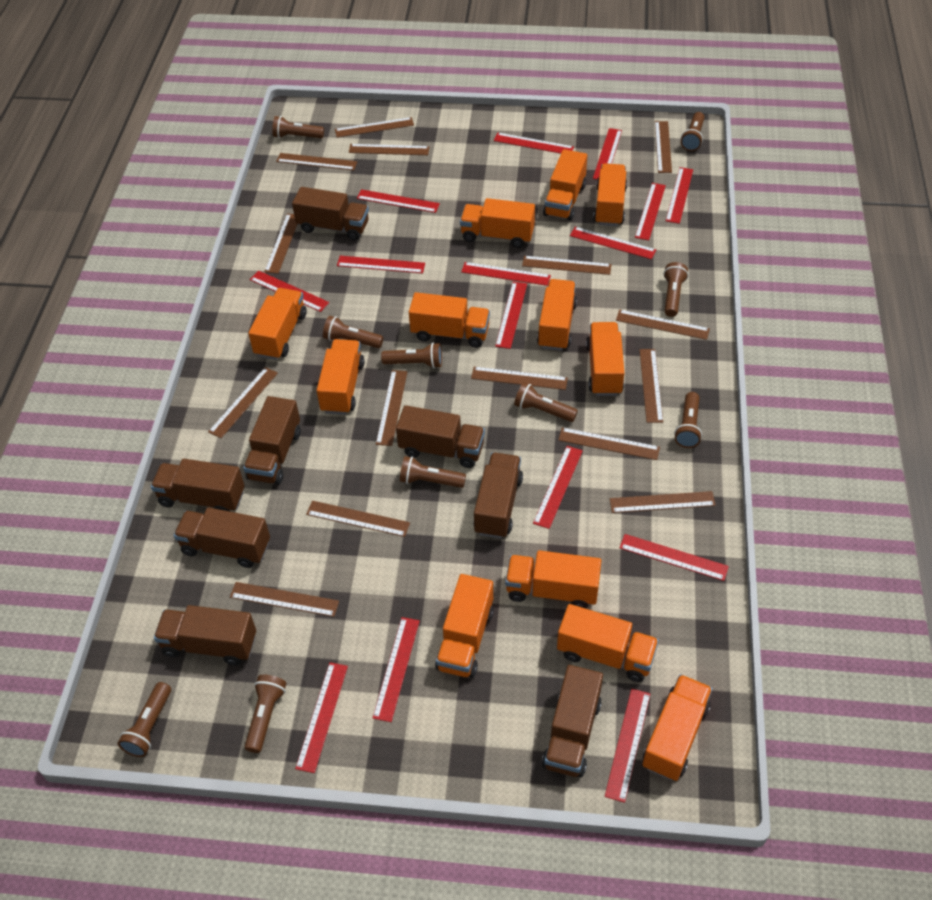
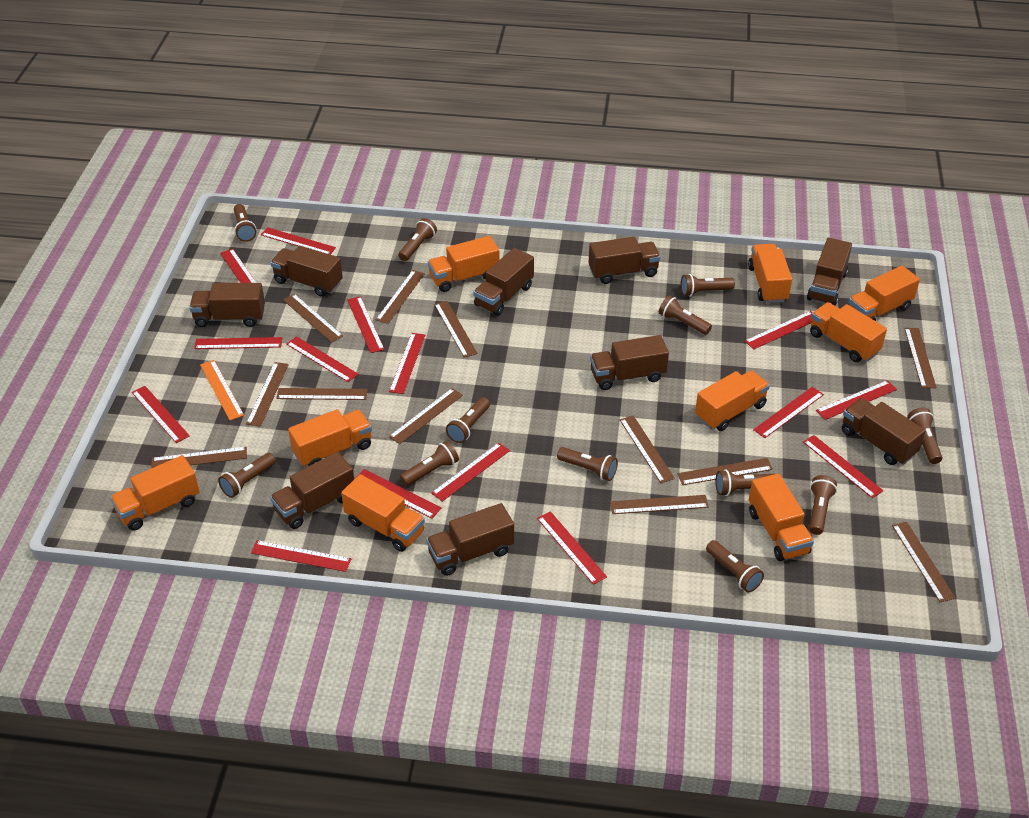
brown flashlight: [118,682,171,757] [245,675,286,753] [272,116,324,138] [323,316,383,348] [381,343,442,368] [400,456,466,488] [514,382,578,422] [663,262,688,317] [674,392,702,448] [681,112,705,151] = 10 -> [218,453,276,498] [234,204,256,242] [398,218,437,261] [400,441,459,486] [446,397,490,443] [557,447,618,481] [659,295,712,335] [681,274,735,297] [706,540,764,592] [715,470,774,496] [809,475,837,535] [907,407,942,464] = 12
brown ruler: [208,367,278,438] [230,582,339,617] [264,213,297,274] [276,153,357,170] [306,501,410,537] [335,117,414,138] [349,144,429,155] [376,370,407,446] [471,366,568,390] [522,256,612,275] [558,427,660,460] [610,491,716,513] [616,310,710,340] [640,349,663,423] [655,121,672,173] = 15 -> [151,447,247,468] [246,362,289,426] [276,388,368,400] [283,294,343,343] [376,270,425,324] [389,388,463,444] [434,301,478,358] [610,495,709,514] [620,416,675,483] [678,458,773,485] [892,522,955,602] [904,328,937,388] = 12
brown truck: [151,459,245,511] [154,605,256,665] [174,507,270,568] [243,396,301,485] [292,187,369,241] [396,405,485,468] [474,453,523,539] [542,665,603,777] = 8 -> [189,283,265,327] [270,452,354,529] [271,246,343,297] [426,503,514,576] [473,248,534,316] [589,237,661,284] [590,335,669,390] [807,238,852,305] [842,398,925,465] = 9
orange ruler: none = 0 -> [200,360,244,420] = 1
orange truck: [248,288,306,360] [317,339,364,415] [409,292,490,348] [435,574,494,678] [460,198,535,248] [505,550,601,609] [537,279,578,351] [543,149,587,221] [557,604,659,682] [586,322,625,396] [593,163,627,226] [642,674,713,781] = 12 -> [110,455,200,531] [288,409,372,467] [341,474,425,552] [428,236,499,292] [695,370,770,431] [748,244,792,303] [749,473,814,561] [810,302,887,362] [848,266,920,321] = 9

